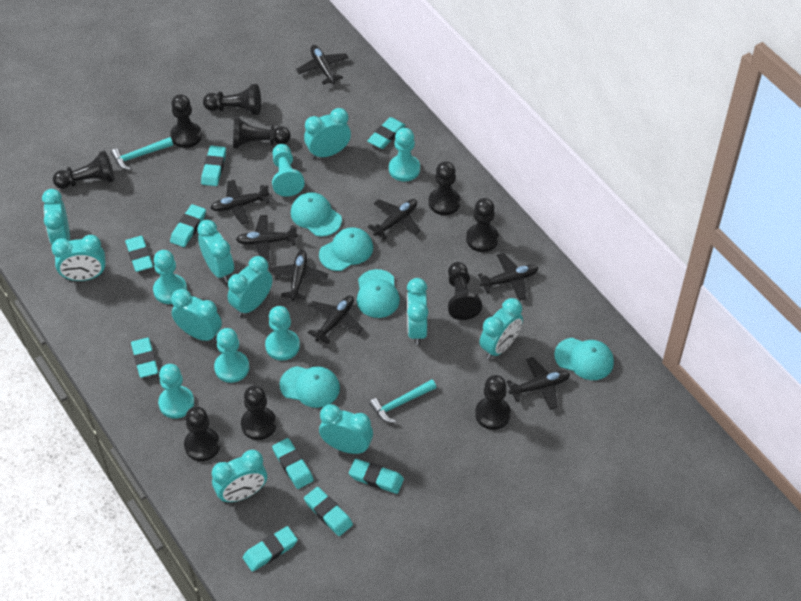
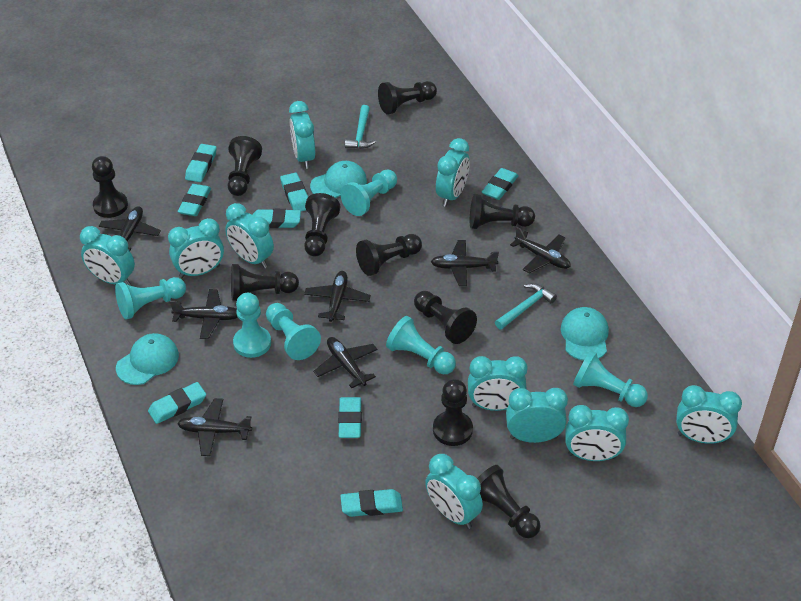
black plane: [211,180,270,225] [236,215,298,262] [269,250,328,301] [296,45,349,85] [308,296,363,344] [368,199,421,240] [478,253,538,301] [507,357,570,410] = 8 -> [99,206,161,251] [170,289,238,339] [177,398,252,456] [304,271,371,322] [313,337,377,388] [431,240,499,286] [510,227,571,273] = 7
turquoise cap: [280,366,340,408] [291,192,342,237] [319,228,373,271] [357,269,400,318] [554,338,614,380] = 5 -> [116,333,179,385] [310,161,367,198] [560,307,609,361] = 3
turquoise eraser: [125,236,153,272] [131,338,158,378] [170,204,206,247] [201,146,226,186] [243,526,298,572] [272,438,314,489] [304,487,353,536] [349,459,404,494] [367,117,406,149] = 9 -> [148,382,206,424] [177,184,211,216] [185,144,217,182] [252,209,301,228] [280,173,308,211] [338,397,362,438] [340,489,403,517] [482,168,519,200] = 8

